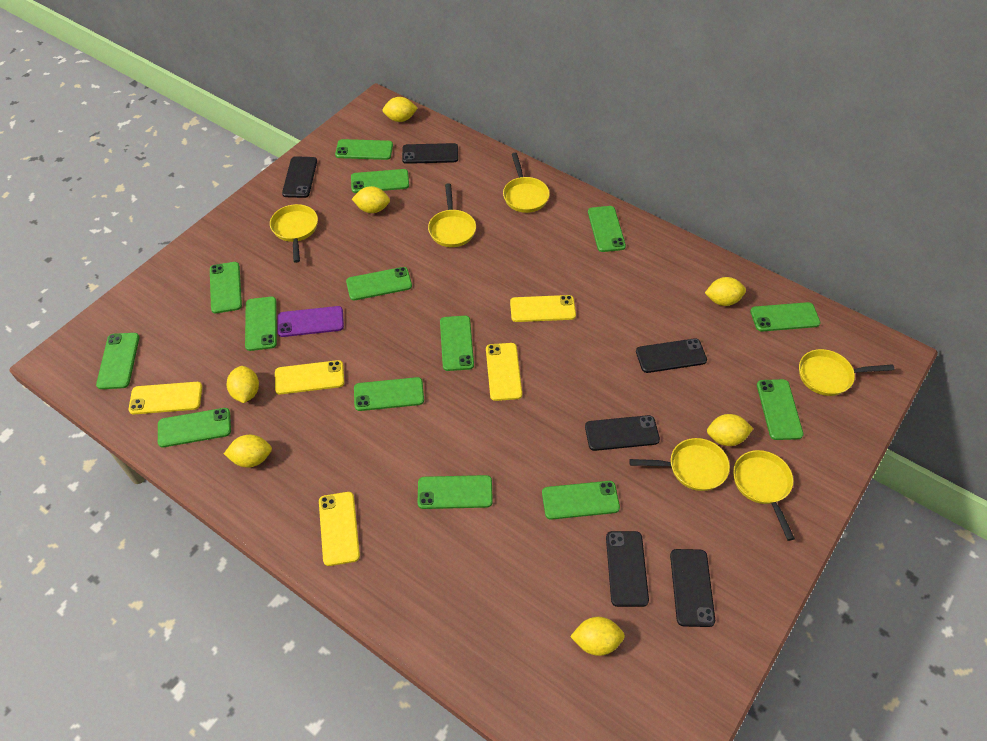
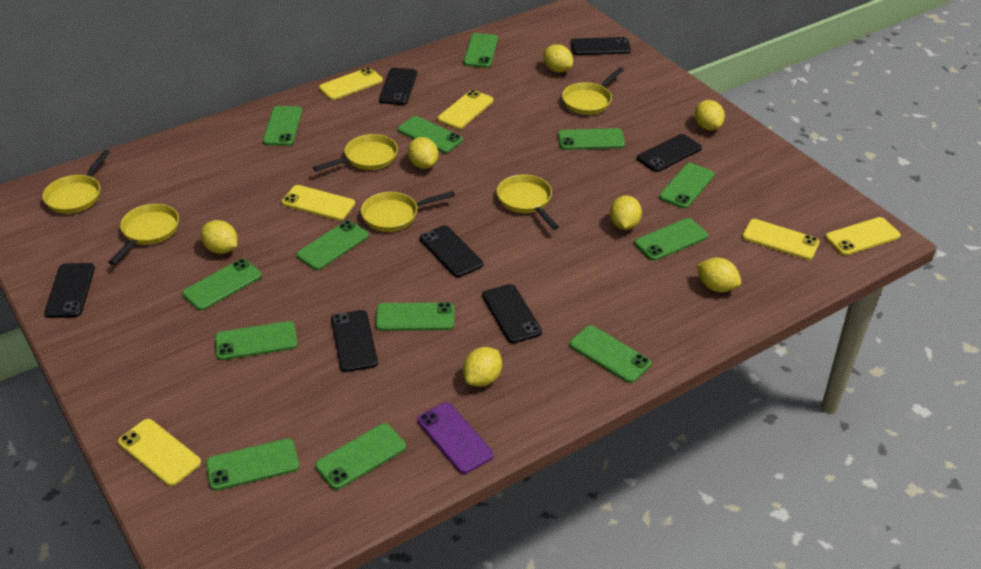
black phone: [282,156,317,198] [402,143,458,164] [585,415,660,451] [606,531,649,607] [636,338,707,373] [670,549,715,627] = 6 -> [44,263,95,318] [331,310,378,372] [379,68,417,105] [420,225,483,277] [482,284,542,344] [571,37,631,55] [637,134,702,172] = 7
green phone: [96,333,140,389] [158,408,231,447] [210,262,242,313] [245,297,277,351] [335,139,393,160] [346,267,412,300] [351,169,409,193] [354,377,424,411] [418,475,493,509] [440,316,474,371] [542,481,620,520] [588,206,626,252] [750,302,820,332] [757,379,804,440] = 14 -> [182,259,262,310] [206,438,299,491] [215,321,298,360] [263,106,302,146] [296,220,369,270] [315,423,406,490] [376,302,454,331] [398,116,463,153] [464,33,498,68] [558,128,625,150] [569,325,651,383] [635,218,708,261] [659,163,715,208] = 13
yellow phone: [129,382,202,414] [275,360,344,394] [319,492,360,566] [486,343,522,401] [510,295,576,322] = 5 -> [118,419,201,486] [282,185,355,221] [319,67,383,100] [438,90,494,129] [742,219,820,260] [825,217,901,255] = 6

